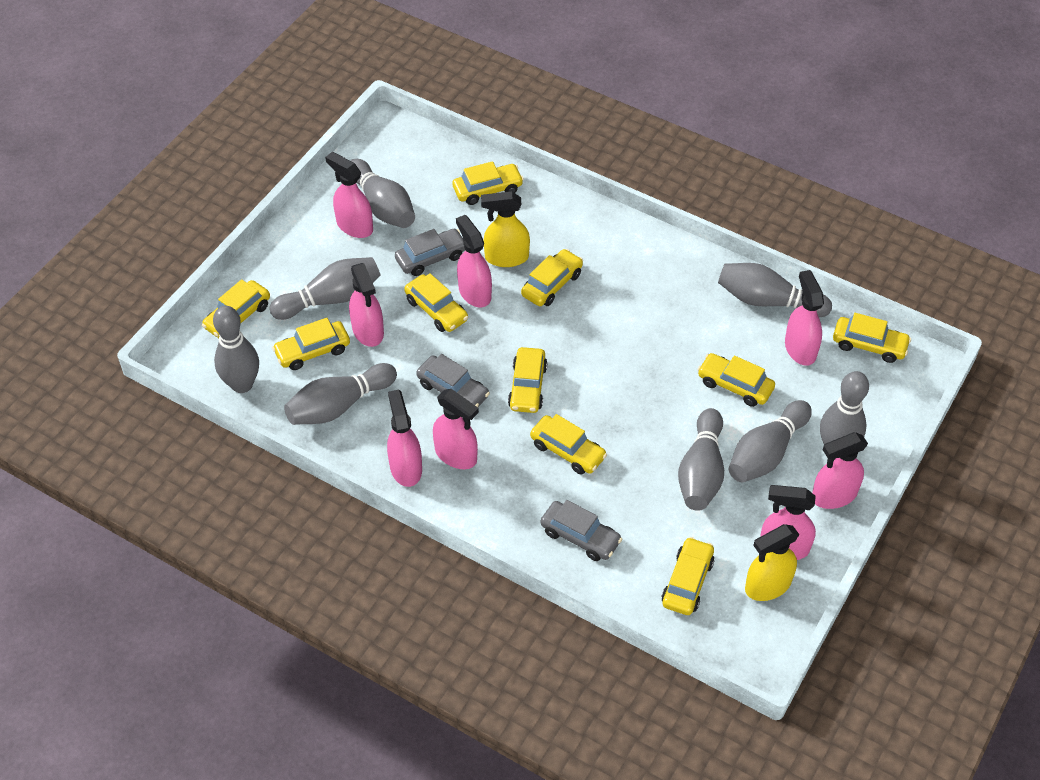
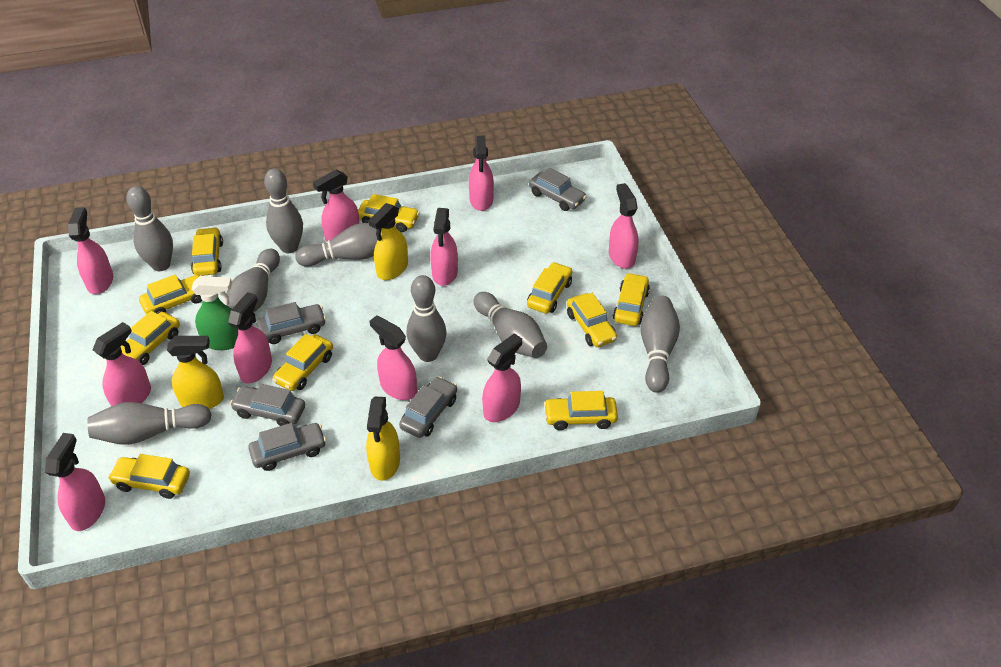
green spray bottle: none = 0 -> [192,276,238,350] = 1
grey car: [395,229,465,276] [416,354,490,407] [540,500,622,561] = 3 -> [230,384,305,426] [248,423,326,471] [256,302,326,344] [399,376,457,438] [529,168,587,211] = 5
pink spray bottle: [325,152,373,238] [349,263,384,347] [387,390,422,487] [433,389,479,469] [456,215,492,307] [760,485,816,560] [785,270,824,366] [812,432,868,509] = 8 -> [45,433,105,531] [68,207,113,294] [92,322,151,406] [228,292,272,383] [313,170,359,242] [370,315,417,400] [430,208,458,286] [469,135,494,211] [482,333,522,422] [609,183,638,269] = 10
yellow spray bottle: [481,191,530,267] [745,524,799,601] = 2 -> [167,336,224,409] [366,397,400,481] [369,203,408,280] = 3

